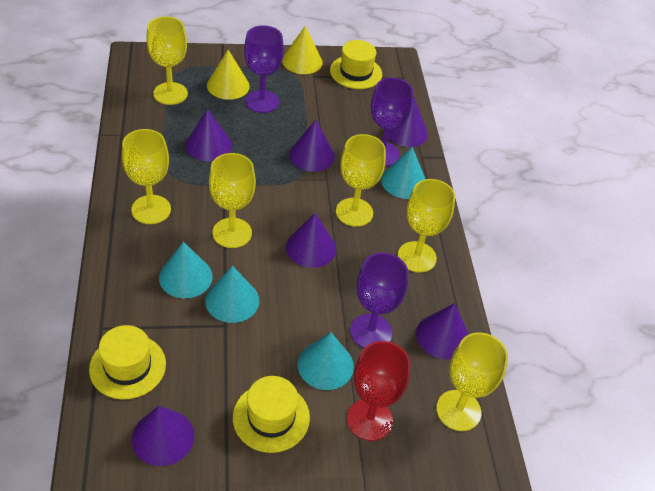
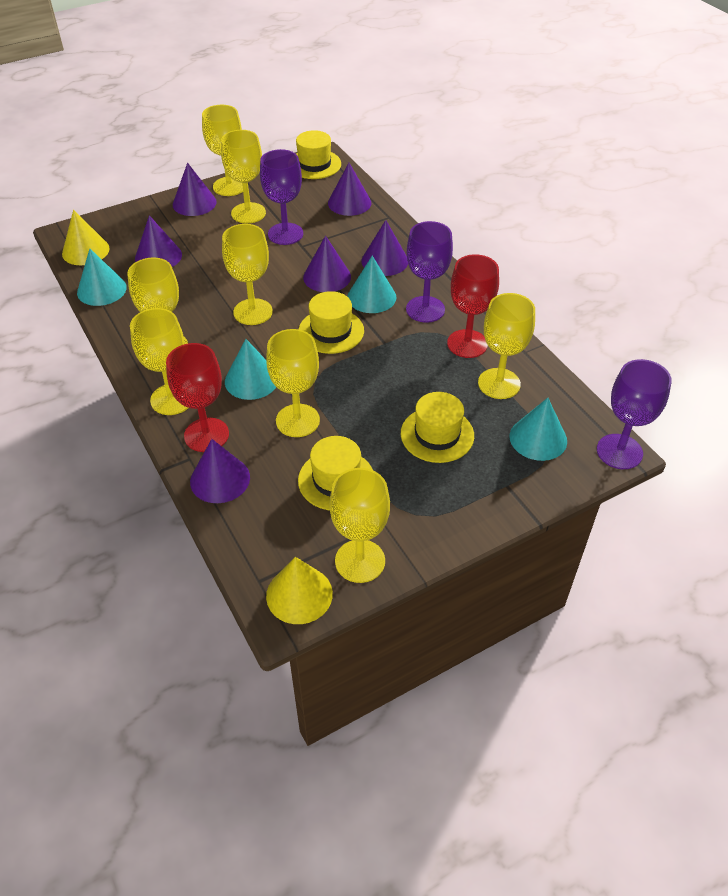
red goblet: [347,341,411,441] = 1 -> [166,343,229,452] [447,254,499,358] = 2
yellow goblet: [122,129,171,224] [146,16,188,105] [209,153,256,248] [336,134,386,227] [398,179,455,273] [436,332,508,431] = 6 -> [127,258,188,344] [130,308,188,415] [202,105,243,196] [221,130,266,224] [222,224,273,325] [266,329,320,437] [329,468,390,583] [478,293,535,399] = 8
yellow hat: [89,325,166,400] [233,376,310,453] [330,40,382,89] = 3 -> [296,130,341,179] [298,436,373,510] [299,291,364,354] [401,392,474,463] = 4

